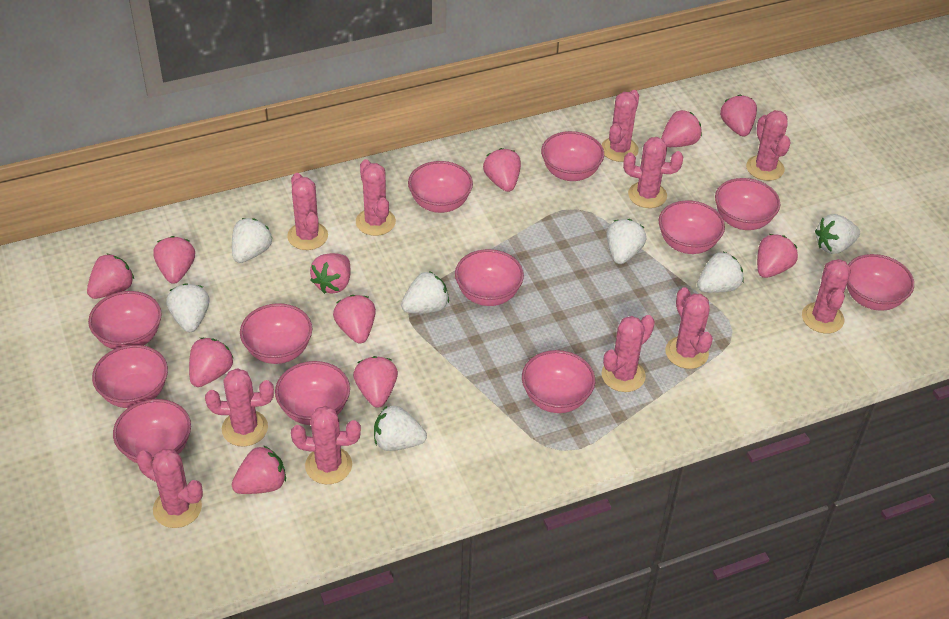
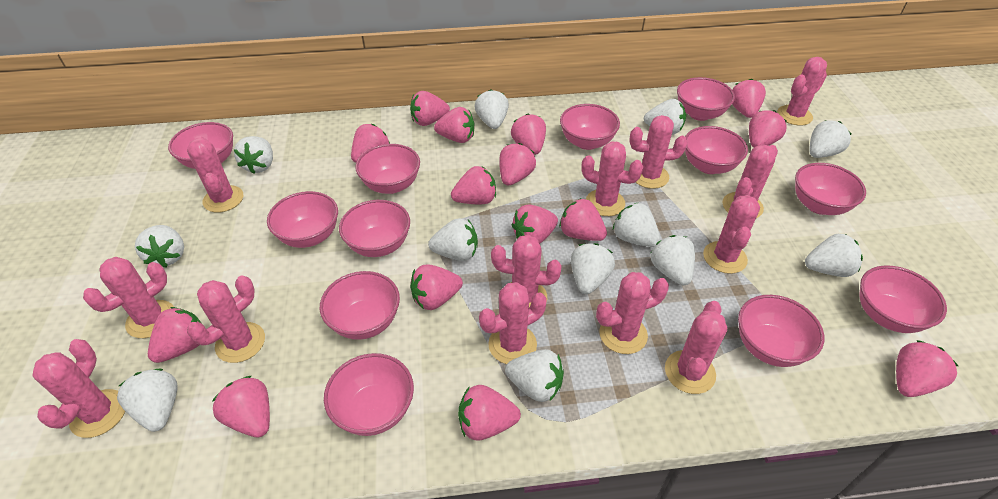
pink cactus: [137,449,203,528] [205,368,274,447] [287,173,328,250] [291,406,361,484] [356,159,396,236] [601,315,655,392] [602,90,639,162] [623,137,683,208] [665,287,713,369] [746,110,791,181] [802,259,851,333] = 11 -> [32,339,125,438] [83,257,174,338] [187,136,243,213] [187,276,265,363] [479,282,547,364] [491,235,562,307] [581,142,643,216] [596,272,669,354] [629,115,688,189] [665,301,727,394] [703,195,760,274] [722,144,778,218] [777,57,827,126] = 13
pink strawberry: [87,254,134,299] [153,236,195,284] [189,338,234,387] [232,445,286,494] [310,253,351,294] [333,295,376,344] [353,356,398,408] [483,148,521,192] [661,110,702,147] [720,94,757,137] [757,234,798,278] = 11 -> [148,307,200,363] [212,376,270,438] [351,124,390,163] [410,91,450,126] [410,264,463,310] [434,107,474,143] [451,166,496,204] [458,385,521,441] [499,143,536,186] [511,114,546,155] [512,204,558,244] [559,198,607,241] [732,79,766,118] [749,110,787,148] [896,340,958,397] = 15
white strawberry: [166,283,210,332] [232,218,273,263] [374,406,427,451] [401,271,449,313] [607,219,646,264] [697,252,744,293] [815,214,860,254] = 7 -> [117,369,178,432] [135,225,184,268] [234,136,273,174] [428,218,478,261] [474,89,509,129] [505,349,564,402] [571,243,615,294] [613,202,660,247] [644,99,686,134] [651,235,695,285] [805,234,863,277] [809,120,852,158] = 12

